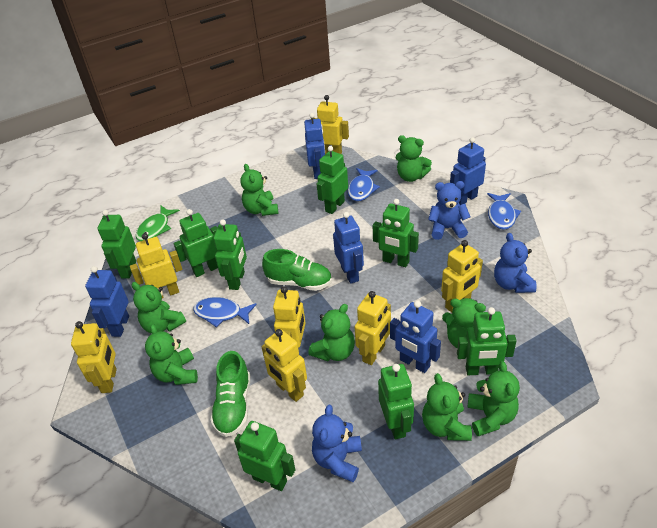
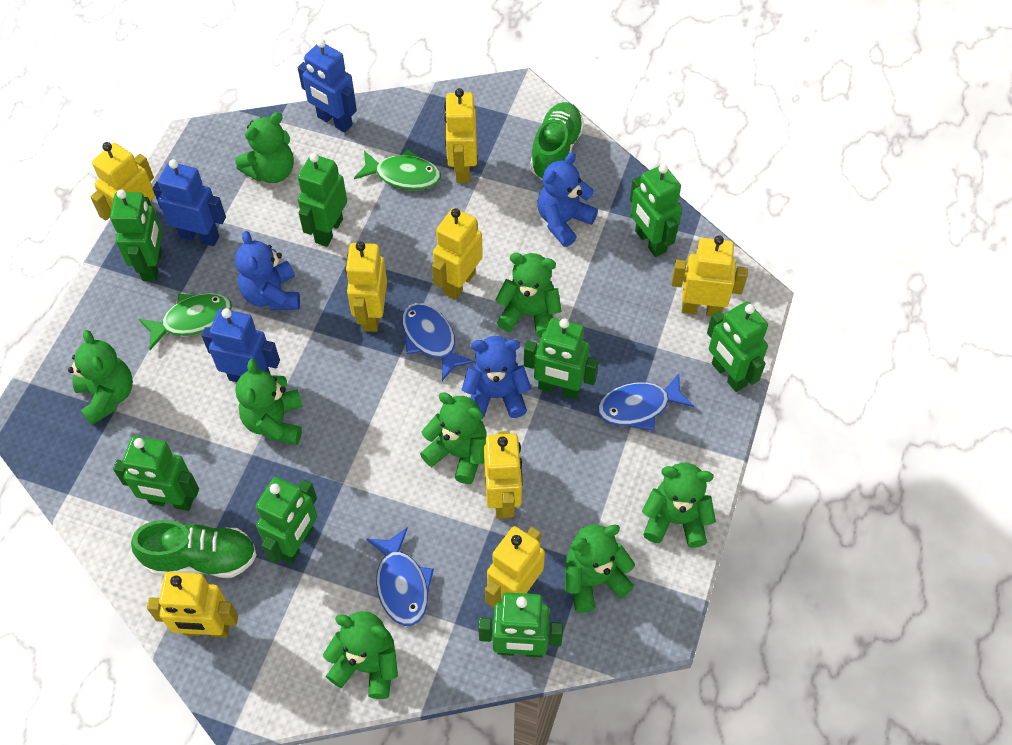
blue robot: [85,266,129,337] [304,113,325,179] [333,212,364,284] [390,301,441,373] [450,137,486,205] = 5 -> [153,159,226,246] [202,308,280,382] [298,39,357,133] = 3
green fish: [136,206,180,241] = 1 -> [138,293,232,350] [354,149,441,190] = 2
yellow robot: [71,321,117,393] [130,233,182,298] [262,329,307,402] [273,286,306,348] [313,95,349,154] [355,291,391,365] [441,240,483,313] = 7 -> [91,142,156,221] [147,572,238,638] [345,241,387,332] [432,208,483,300] [444,88,477,183] [484,431,523,519] [485,526,545,608] [671,235,748,316] = 8

